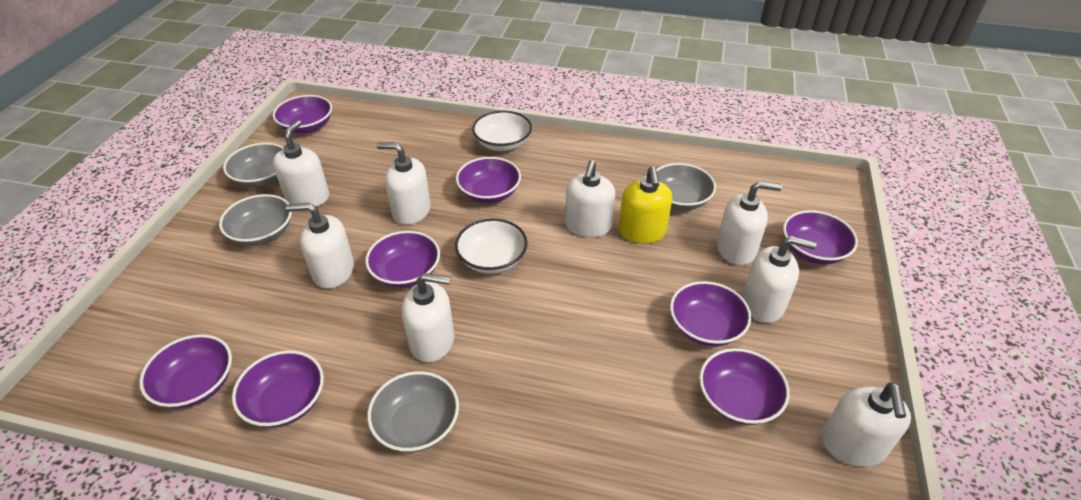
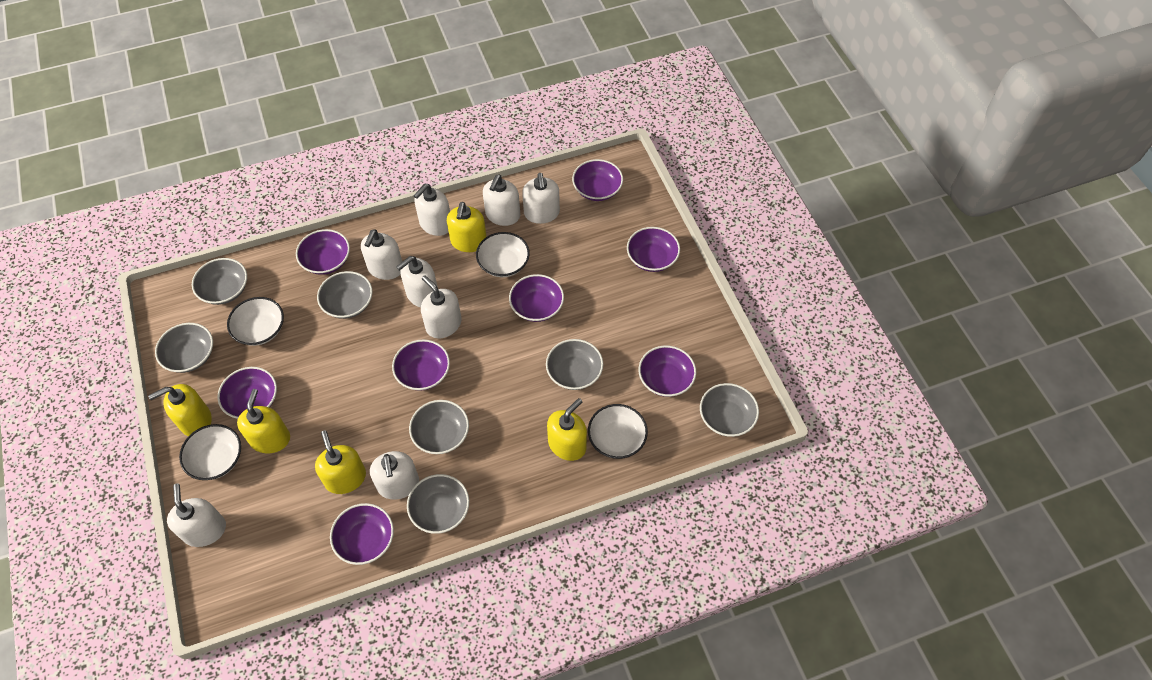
grey bowl: [219,194,292,246] [223,143,284,187] [367,371,459,452] [656,163,716,210] = 4 -> [155,323,213,373] [192,258,247,305] [317,271,373,319] [407,474,469,534] [409,400,469,454] [546,339,603,390] [700,383,759,437] = 7
white bowl: [455,219,528,274] [472,111,532,151] = 2 -> [179,424,241,480] [227,297,284,346] [476,232,530,277] [588,404,648,459] = 4
yellow soap dispenser: [619,166,672,243] = 1 -> [148,384,212,436] [237,389,290,453] [315,430,366,494] [447,202,487,252] [547,398,587,461] = 5

